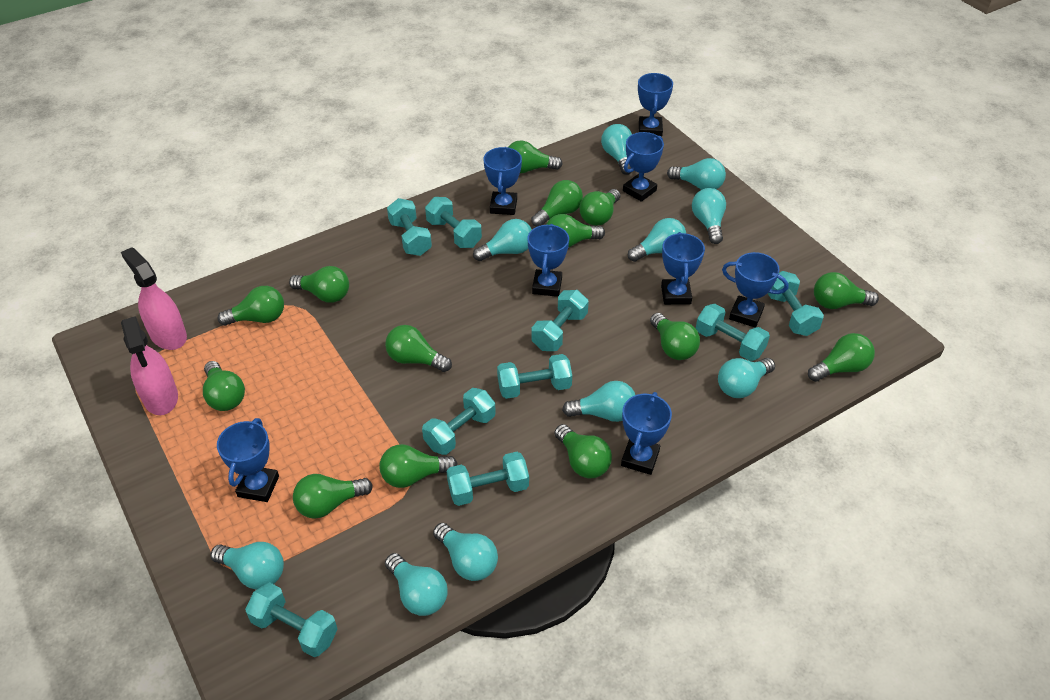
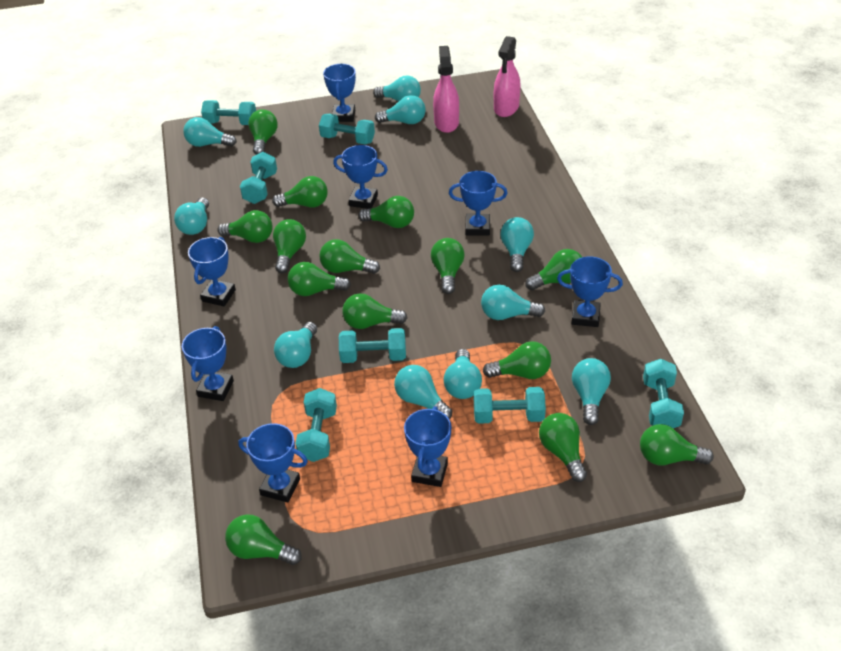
turquoise dumbbell: [245,582,338,657] [387,198,432,256] [422,388,496,455] [425,197,482,248] [447,452,529,506] [497,354,572,399] [532,290,589,351] [696,304,770,361] [767,271,824,336] = 9 -> [201,100,256,125] [240,152,277,204] [295,388,337,462] [319,114,375,144] [339,328,406,363] [474,387,546,424] [643,359,684,428] = 7

